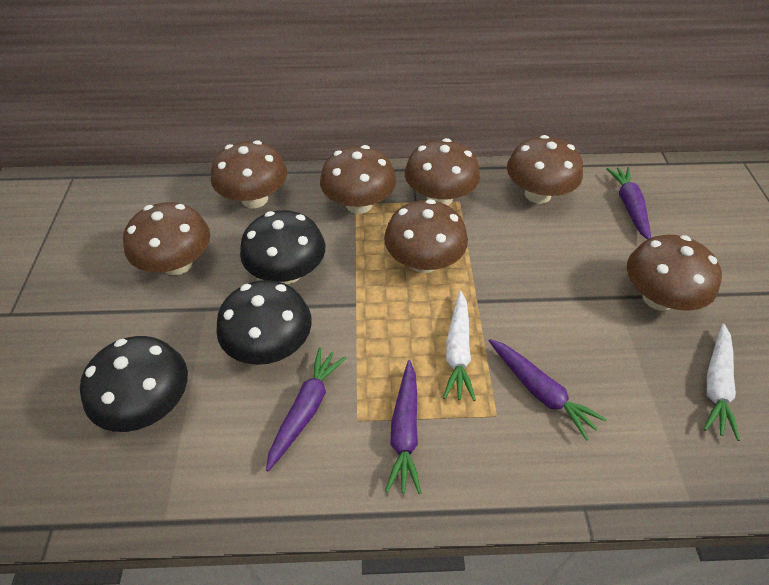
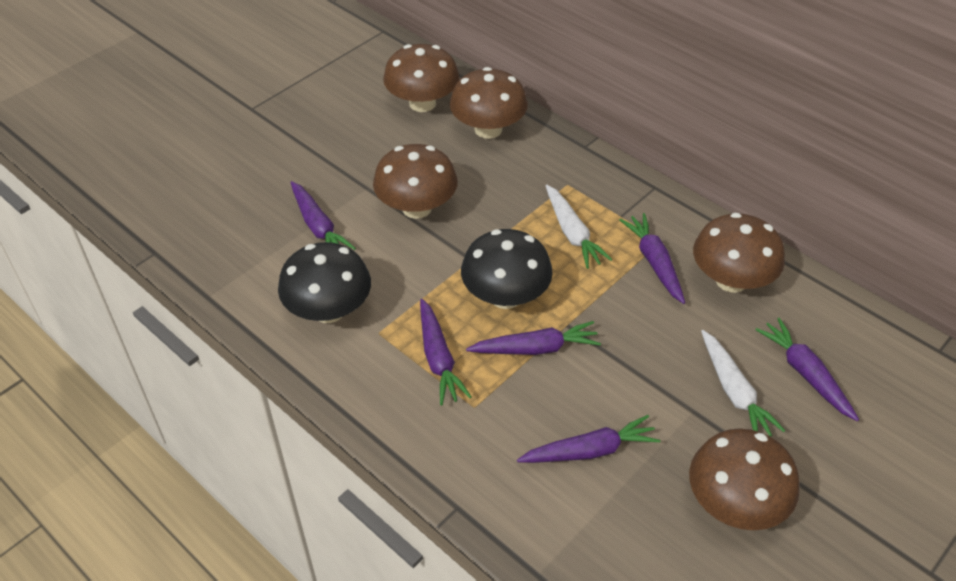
black mushroom: [80,336,188,432] [216,280,312,365] [240,210,325,284] = 3 -> [278,242,371,323] [461,229,553,309] = 2
brown mushroom: [123,202,210,275] [211,140,287,208] [320,145,396,214] [384,199,468,273] [405,138,480,205] [507,135,583,204] [627,235,722,311] = 7 -> [373,144,458,219] [383,44,460,112] [450,67,528,139] [689,428,800,530] [693,213,785,293] = 5
purple carrot: [266,347,346,472] [385,360,422,494] [489,339,607,441] [606,167,651,240] = 4 -> [290,181,356,250] [420,299,472,405] [466,321,601,355] [517,415,660,463] [619,213,685,304] [755,318,859,421] = 6

